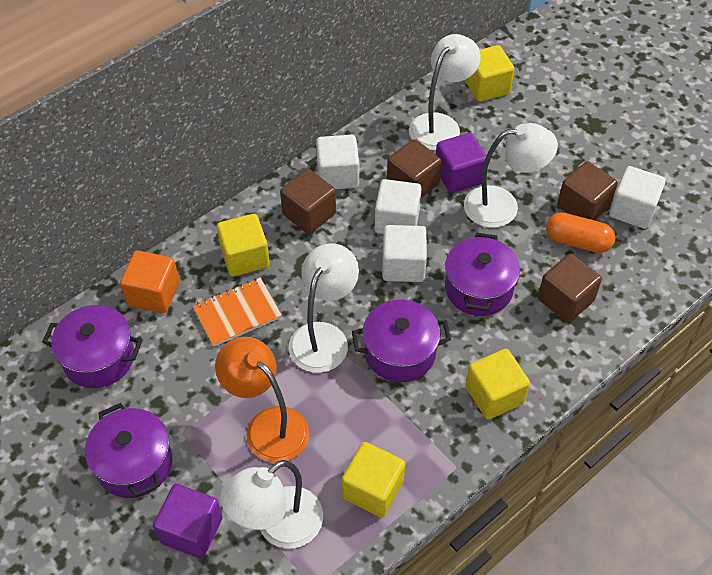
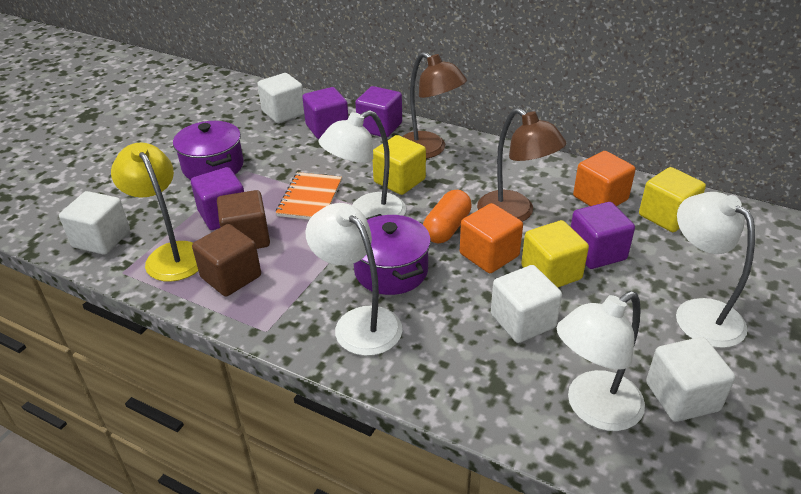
brown cube: [280,169,336,234] [387,139,442,198] [538,254,602,323] [557,161,618,220] = 4 -> [192,224,261,297] [217,190,270,249] = 2
brown lamp: none = 0 -> [402,52,467,159] [477,108,567,222] = 2
orange cube: [120,250,179,313] = 1 -> [460,203,523,273] [573,151,636,206] = 2
orange lamp: [215,337,309,463] = 1 -> none = 0
purple cube: [153,484,223,559] [436,133,486,193] = 2 -> [191,167,244,230] [302,87,348,139] [355,86,402,137] [571,202,635,269] = 4
purple pot: [42,305,142,388] [85,403,172,498] [352,300,451,382] [445,233,520,316] = 4 -> [173,121,244,180] [354,214,431,295] = 2
yellow cube: [217,214,270,277] [342,442,405,517] [465,45,514,102] [465,349,530,420] = 4 -> [373,135,426,195] [521,220,589,288] [639,167,706,232] = 3
yellow lamp: none = 0 -> [111,143,198,282] = 1

